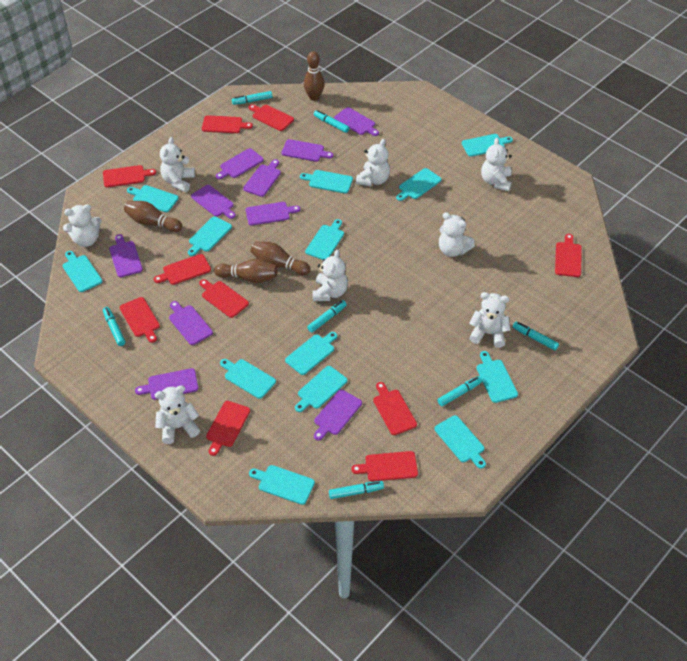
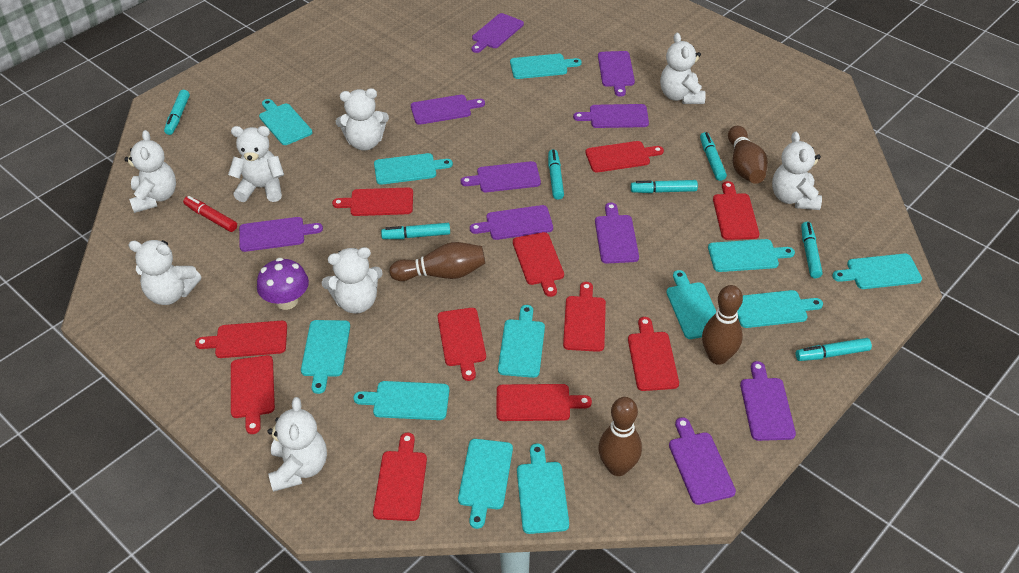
purple mushroom: none = 0 -> [257,258,309,310] = 1
red cutting board: [103,165,156,187] [119,297,160,343] [154,254,211,285] [199,279,249,318] [202,115,253,133] [206,401,250,456] [248,104,294,131] [351,451,418,481] [373,382,417,435] [555,234,582,277] = 10 -> [195,321,287,358] [231,355,275,434] [332,187,413,216] [373,433,427,521] [438,308,486,381] [497,384,592,421] [513,232,564,297] [563,282,606,352] [586,141,664,172] [628,317,679,391] [713,181,759,240] = 11
red marker: none = 0 -> [183,196,237,232] = 1
turquoise cutting board: [63,251,102,292] [127,185,179,212] [188,217,232,256] [220,359,276,399] [249,465,315,505] [285,332,337,375] [295,366,347,412] [300,170,353,194] [305,219,344,260] [396,168,442,201] [435,415,486,469] [462,134,513,157] [476,351,518,403] = 13 -> [259,99,312,145] [301,320,350,394] [354,381,450,420] [374,153,453,185] [458,439,513,529] [498,305,545,378] [510,54,581,79] [517,443,569,534] [666,270,716,339] [708,239,795,272] [737,290,823,328] [832,254,922,289] = 12

